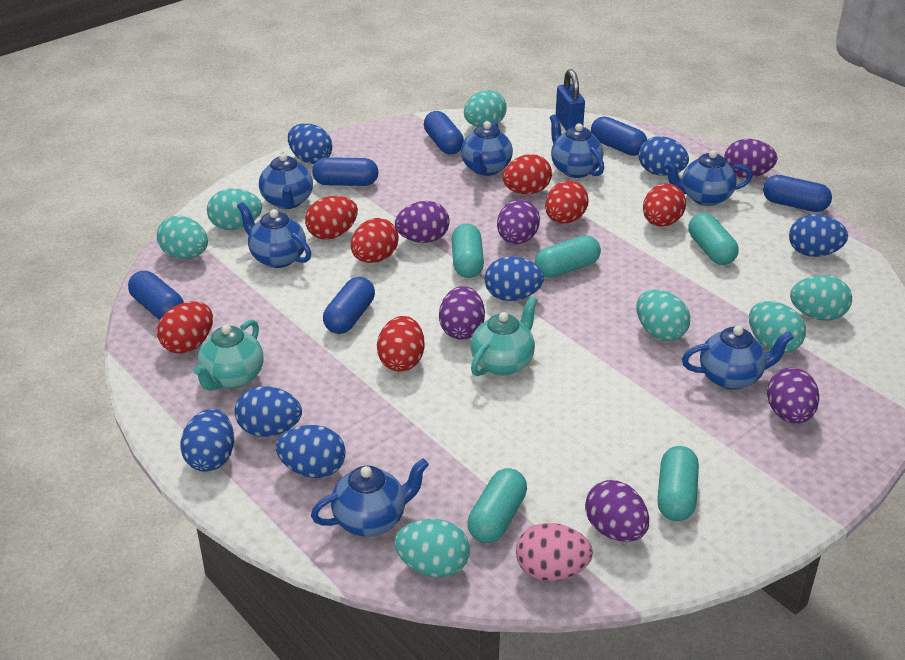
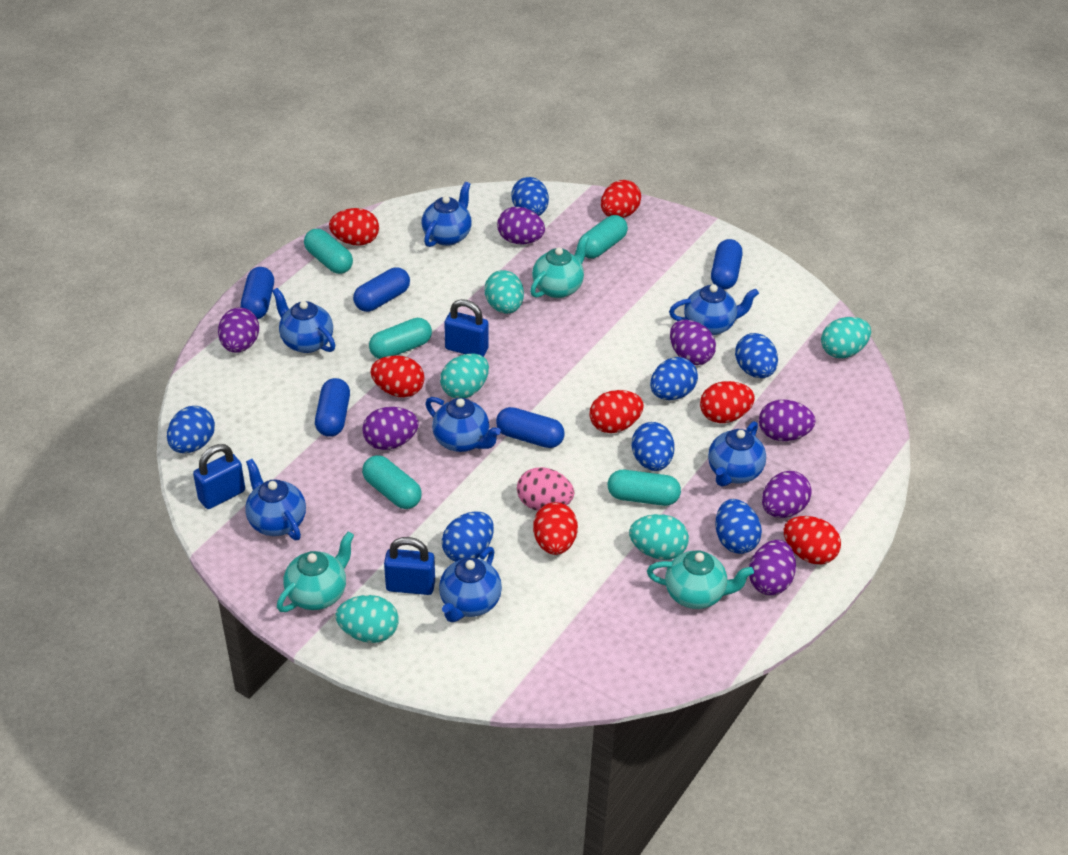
blue capsule: [128,271,184,320] [312,157,378,186] [323,277,375,334] [424,111,464,154] [591,116,647,156] [763,175,832,212] = 6 -> [241,267,274,319] [315,378,350,437] [353,267,410,312] [496,407,565,448] [711,239,743,290] = 5
blue padlock: [556,69,585,131] = 1 -> [193,444,245,509] [384,537,435,595] [444,299,489,357] = 3
purple egg: [395,201,450,243] [439,286,485,340] [497,200,540,244] [585,480,649,542] [724,139,778,178] [767,367,819,424] = 6 -> [218,307,259,353] [362,407,419,450] [497,207,545,244] [670,320,716,365] [749,540,796,595] [759,400,816,441] [762,471,812,518] = 7
turquoise egg: [157,216,208,259] [207,189,262,230] [394,519,470,578] [464,90,507,127] [636,290,690,341] [749,301,806,353] [790,275,852,321] = 7 -> [336,595,399,643] [440,353,489,398] [485,270,524,314] [629,514,689,560] [821,317,871,358] = 5
turquoise teapot: [193,319,263,391] [470,296,537,376] = 2 -> [277,531,354,612] [530,235,589,298] [647,551,754,609] = 3

